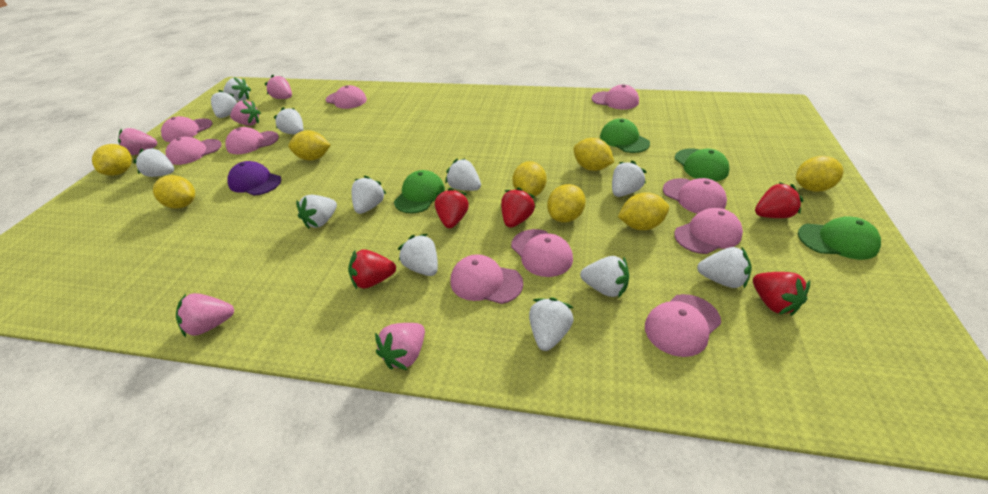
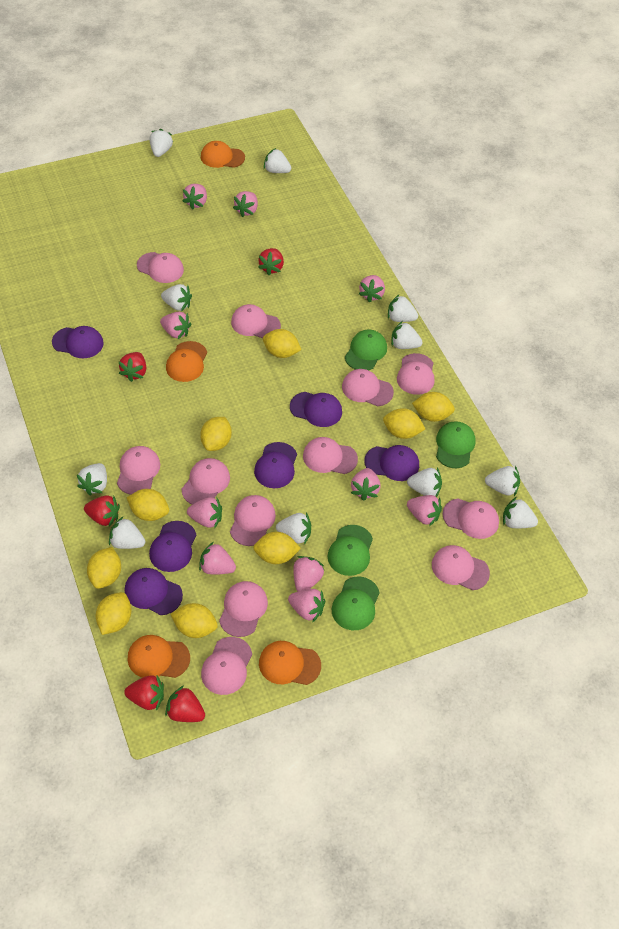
orange cap: none = 0 -> [127,635,190,678] [166,341,207,382] [201,141,245,168] [259,641,321,685] = 4
pink cap: [161,116,212,142] [166,137,222,165] [225,127,279,154] [326,85,367,109] [450,254,523,304] [511,229,573,277] [592,85,639,110] [645,294,721,357] [663,178,727,213] [674,208,743,254] = 10 -> [117,446,160,495] [137,252,184,283] [182,458,230,505] [201,637,252,695] [219,581,268,637] [230,495,276,546] [231,304,281,338] [303,437,358,474] [342,369,394,406] [397,353,434,395] [432,545,490,590] [443,499,499,539] = 12
pink strawberry: [118,128,157,155] [176,293,234,337] [230,100,261,126] [265,75,292,99] [375,323,425,370] = 5 -> [160,312,191,339] [183,184,207,210] [187,497,222,529] [199,542,236,574] [233,191,258,217] [288,589,325,623] [293,556,325,591] [351,468,381,501] [359,275,385,303] [407,495,442,526] = 10
purple cap: [227,161,281,196] = 1 -> [52,326,104,358] [125,568,183,615] [149,521,196,572] [254,442,297,488] [290,392,342,427] [364,445,419,481] = 6
white strawberry: [133,148,174,177] [211,90,238,118] [223,77,251,101] [273,107,303,134] [296,195,337,229] [352,176,386,214] [398,234,438,276] [445,158,481,191] [529,298,574,351] [580,256,629,298] [612,161,646,197] [697,247,752,288] = 12 -> [77,463,107,495] [109,516,145,549] [150,129,173,157] [161,284,192,311] [264,148,291,173] [276,513,311,544] [388,295,418,322] [391,321,423,349] [407,468,442,497] [485,466,520,496] [503,497,538,528] = 11
yellow lemon: [92,144,132,176] [153,175,195,209] [288,130,331,161] [513,161,547,196] [547,184,586,222] [574,138,614,171] [618,192,669,230] [796,156,843,192] = 8 -> [87,547,121,589] [96,592,131,635] [127,489,169,521] [171,603,218,638] [200,417,232,451] [253,532,301,564] [263,329,302,358] [383,408,425,439] [412,392,455,422] = 9

